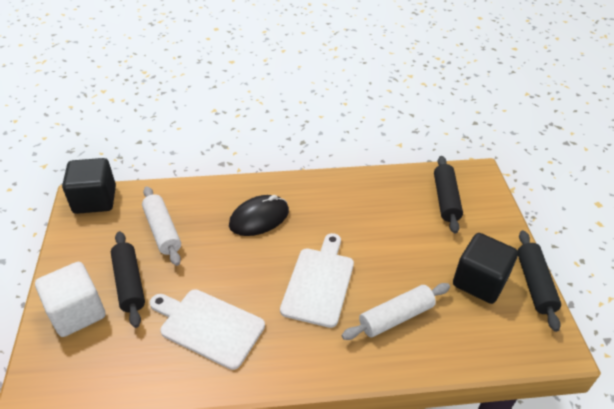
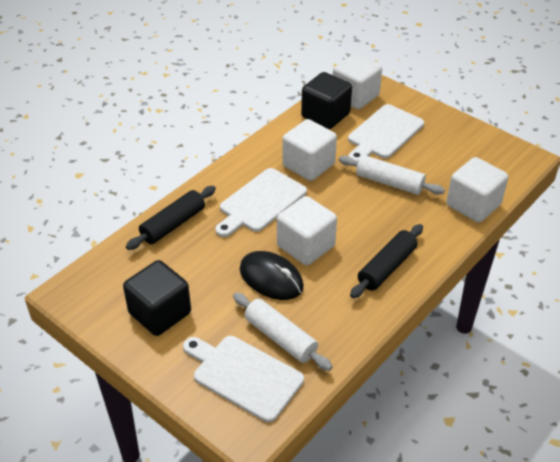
black rolling pin: [111,231,145,328] [434,156,463,234] [518,230,561,332] = 3 -> [126,186,216,250] [350,224,423,298] = 2
white cube: [35,262,105,337] = 1 -> [277,196,337,265] [282,119,337,181] [333,54,382,109] [447,157,508,223] = 4
white cutting board: [150,289,265,370] [280,233,354,328] = 2 -> [183,336,304,422] [215,168,307,237] [348,104,424,162] = 3

